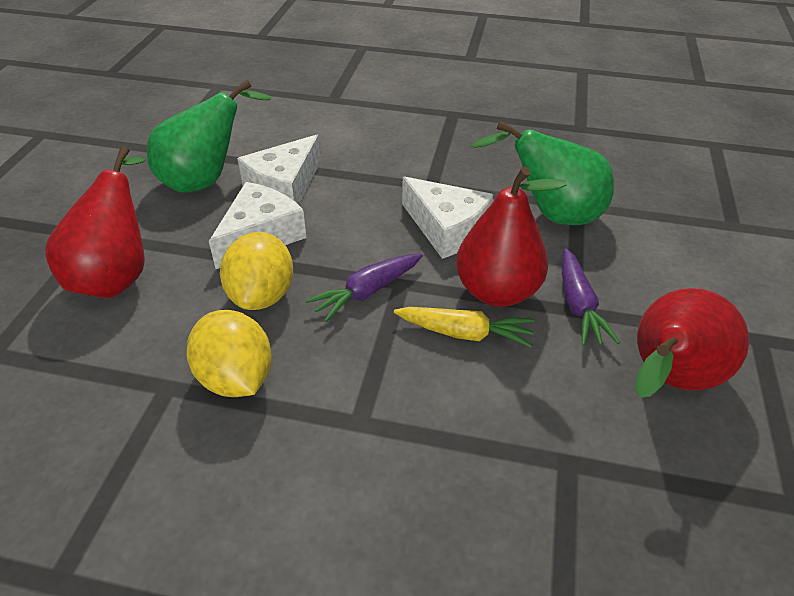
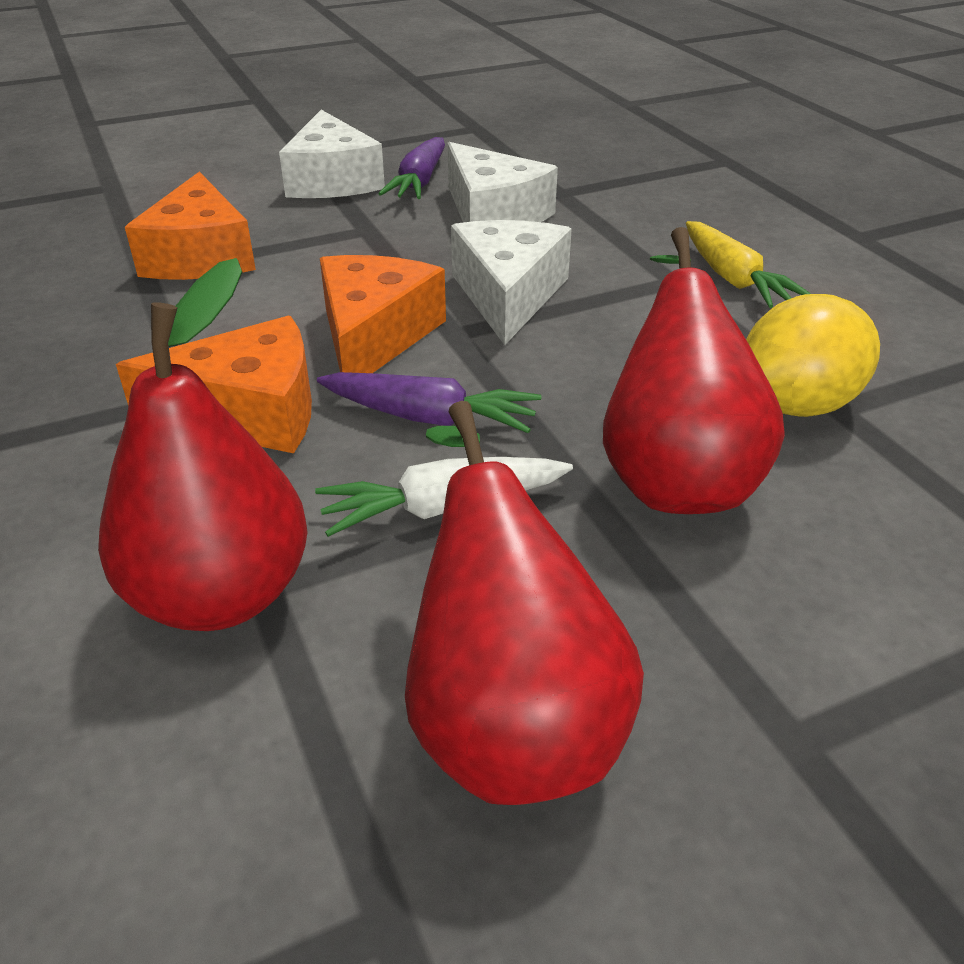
green pear: [147,80,271,193] [471,121,614,225] = 2 -> none = 0
orange cheese: none = 0 -> [116,316,312,453] [125,172,256,280] [320,255,446,373] = 3
white carrot: none = 0 -> [315,457,573,537] = 1
yellow lemon: [187,310,272,397] [220,232,293,310] = 2 -> [746,294,880,417] = 1

